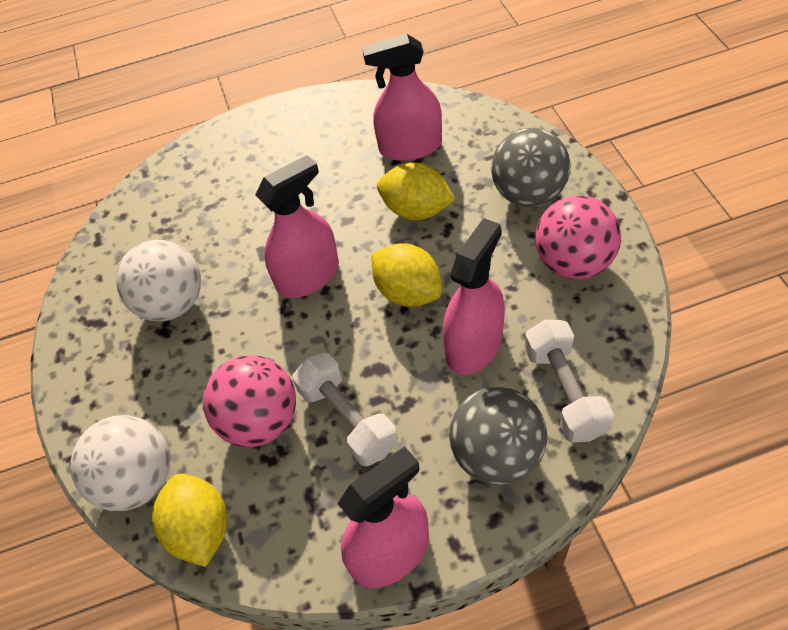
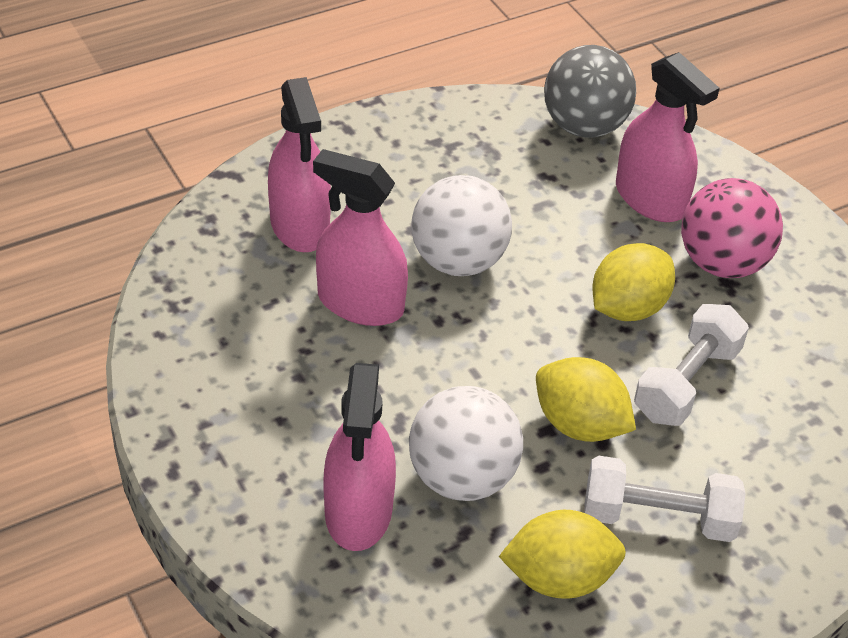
grey ball: [449,387,547,485] [491,128,571,207] = 2 -> [544,45,636,138] = 1
pink ball: [203,355,296,447] [535,196,621,280] = 2 -> [681,178,783,278] = 1

